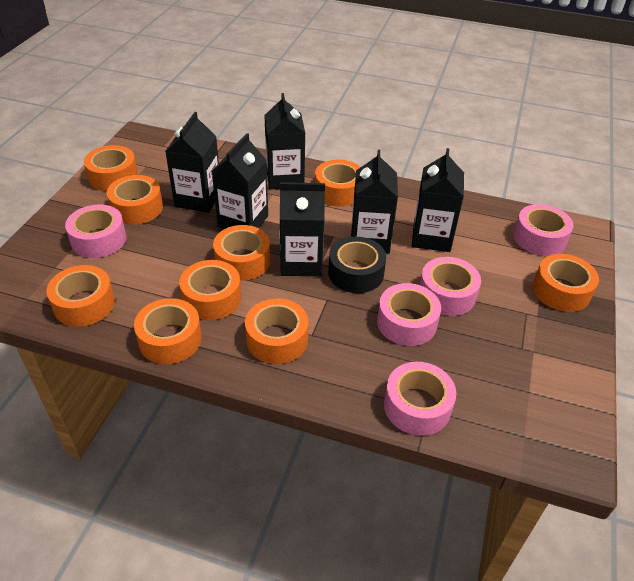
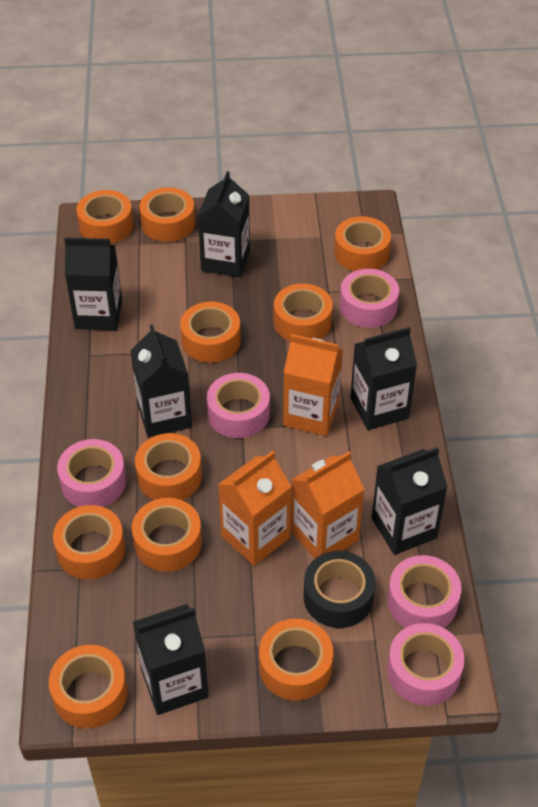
orange carton: none = 0 -> [218,451,292,566] [283,334,343,436] [291,452,364,559] = 3
orange tape: [46,265,115,327] [84,145,138,191] [107,175,163,224] [134,298,202,364] [179,260,241,320] [213,225,270,280] [245,298,309,364] [315,160,360,206] [533,254,599,312] = 9 -> [49,645,128,729] [53,505,125,579] [76,190,133,244] [132,498,202,572] [135,433,202,500] [139,187,195,242] [180,302,241,363] [259,619,333,701] [274,283,333,341] [334,216,391,271] = 10

